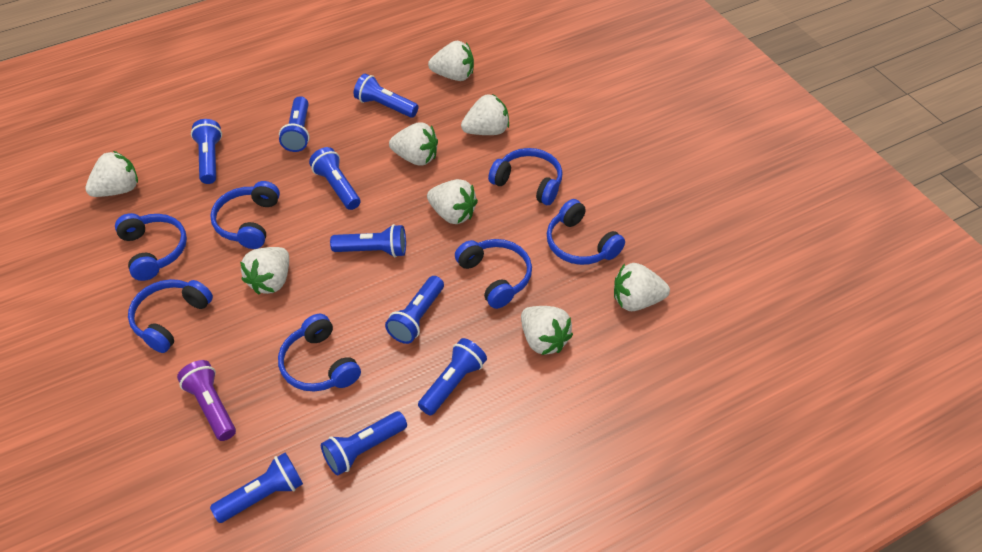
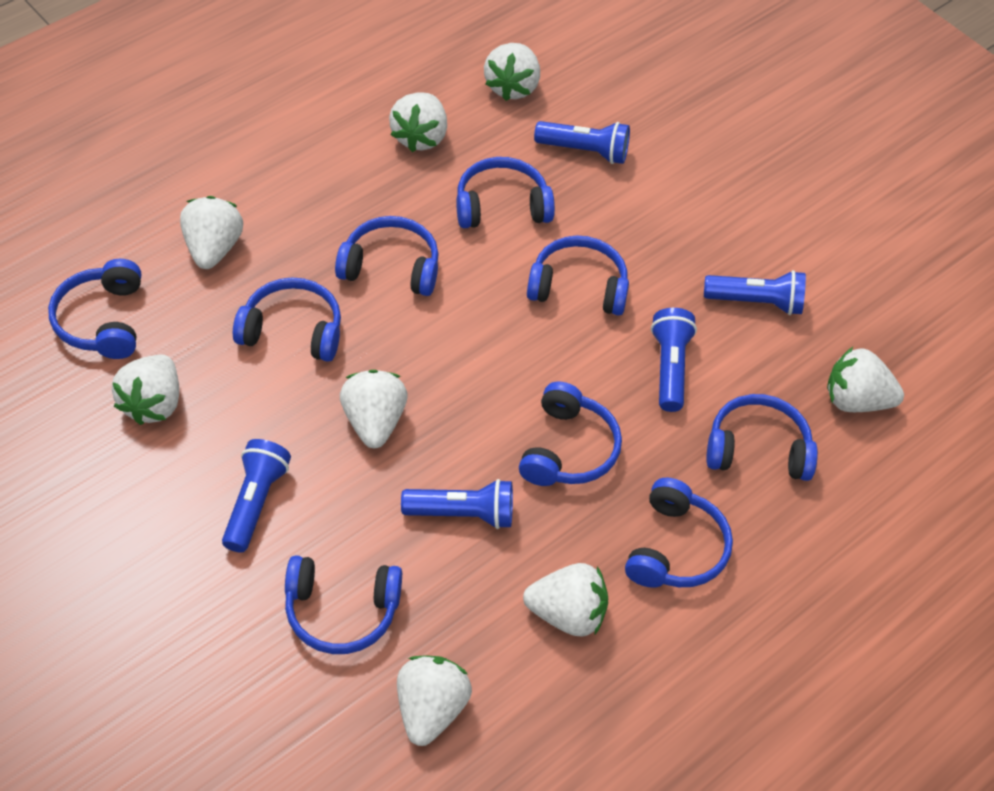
blue flashlight: [191,119,222,184] [210,452,303,523] [279,96,310,152] [309,147,360,210] [321,411,407,476] [330,224,406,257] [354,74,419,118] [385,276,444,344] [418,338,487,416] = 9 -> [222,439,291,552] [401,479,513,529] [534,121,630,164] [651,308,697,412] [704,270,806,315] = 5
blue headphones: [115,213,187,281] [128,279,213,353] [210,181,280,249] [278,314,361,391] [455,239,532,309] [488,148,562,205] [547,199,625,265] = 7 -> [48,259,141,359] [233,277,341,362] [285,555,402,654] [335,216,439,296] [456,157,555,228] [519,382,622,486] [527,236,629,316] [625,478,733,588] [706,394,818,481] = 9
purple flashlight: [177,360,236,441] = 1 -> none = 0

